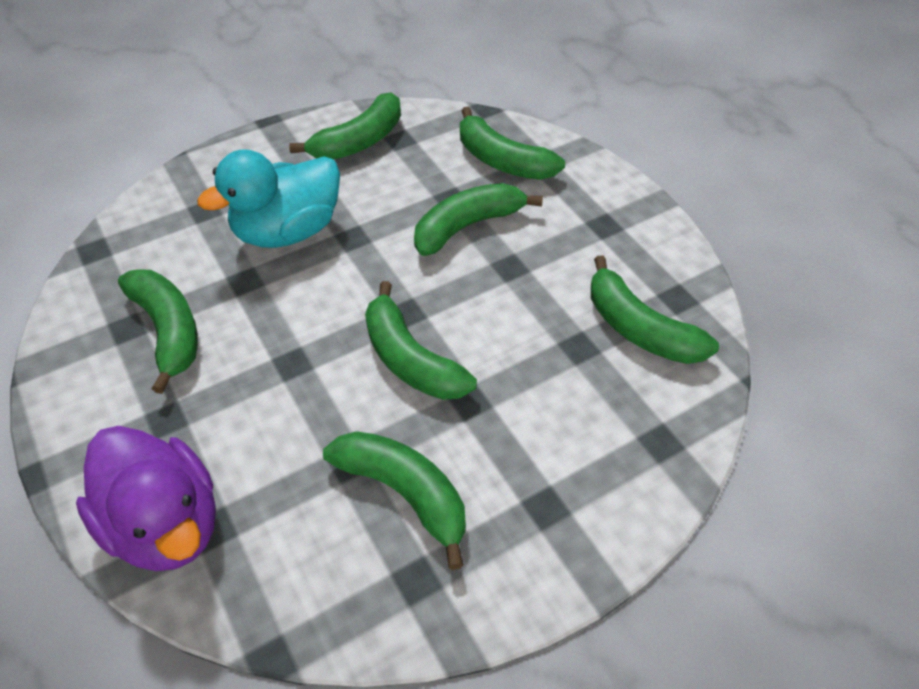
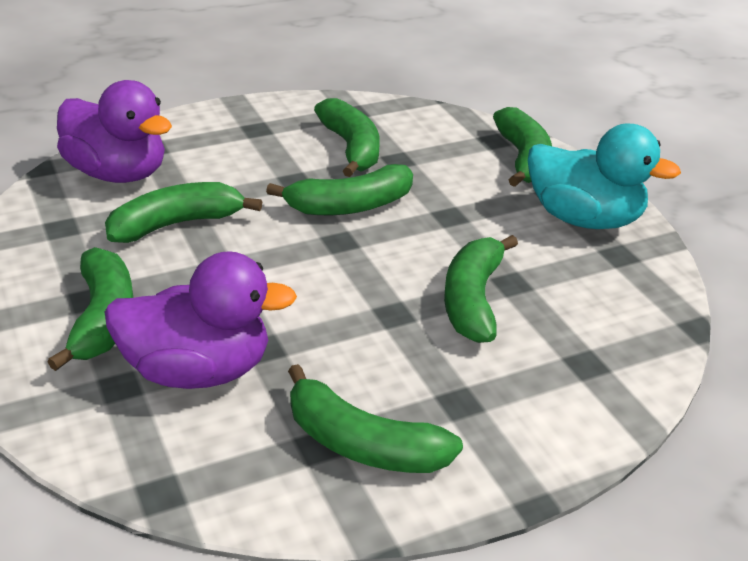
purple duck: [76,426,216,571] = 1 -> [57,80,172,183] [105,251,297,389] = 2

